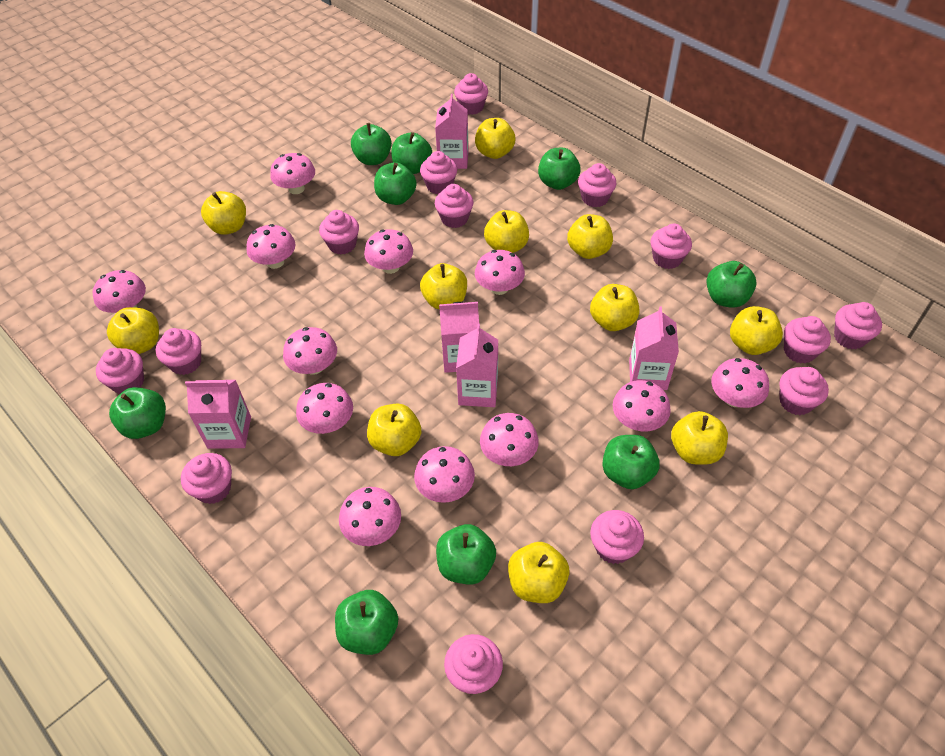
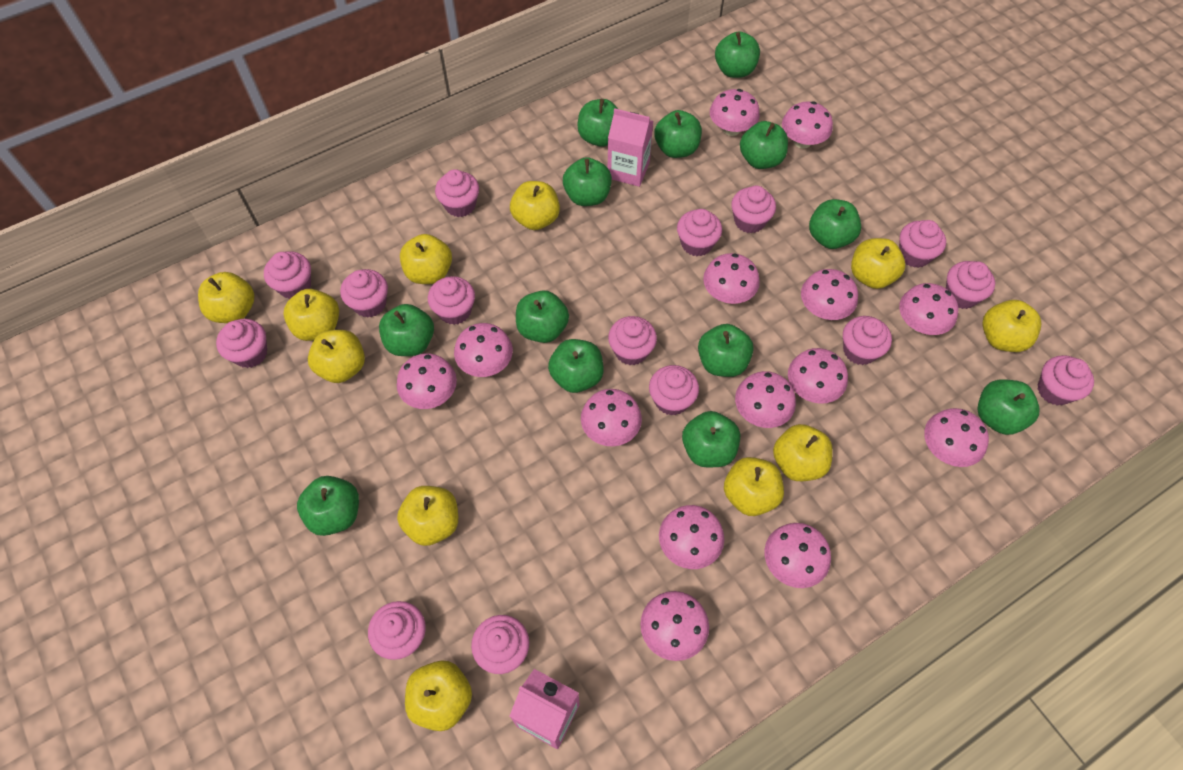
green apple: [109,387,166,439] [335,590,398,655] [351,123,392,165] [374,162,417,205] [391,132,432,174] [436,524,496,585] [538,148,581,190] [602,435,660,489] [707,261,757,308] = 9 -> [297,476,359,536] [379,304,434,356] [516,290,569,343] [548,339,604,393] [563,157,612,206] [578,99,618,147] [654,110,702,158] [682,411,740,467] [698,324,754,377] [715,31,760,78] [740,121,788,169] [809,199,861,249] [978,379,1039,435] = 13
pink carton: [185,380,251,449] [435,94,469,169] [439,302,479,373] [456,324,498,407] [629,306,679,390] = 5 -> [509,669,580,749] [608,108,653,187] = 2
pink cupcake: [96,348,144,394] [156,328,201,375] [181,453,232,504] [319,210,359,255] [420,151,457,194] [435,184,473,228] [444,634,503,694] [454,73,488,115] [578,163,616,207] [590,510,644,564] [651,224,692,269] [779,367,829,415] [784,316,831,364] [834,302,882,349] = 14 -> [216,319,267,368] [264,251,311,299] [340,269,388,318] [368,601,426,660] [428,276,475,325] [435,169,479,217] [471,615,529,674] [608,316,657,365] [649,365,699,416] [677,209,722,256] [731,186,776,233] [843,316,892,365] [899,220,946,268] [946,261,995,309] [1037,355,1094,406] = 15
pink mushroom: [93,270,146,313] [247,224,296,269] [270,153,315,194] [283,327,337,375] [296,383,353,434] [339,487,401,546] [364,229,413,274] [414,446,475,503] [475,250,525,295] [480,413,539,466] [613,380,671,431] [711,358,769,408] = 12 -> [397,353,457,409] [454,323,513,377] [581,389,642,446] [640,591,709,661] [659,505,724,569] [703,253,760,304] [710,89,760,136] [735,371,796,428] [765,523,831,588] [782,101,833,149] [788,348,848,404] [801,269,858,320] [899,283,958,335] [924,408,989,467] = 14

